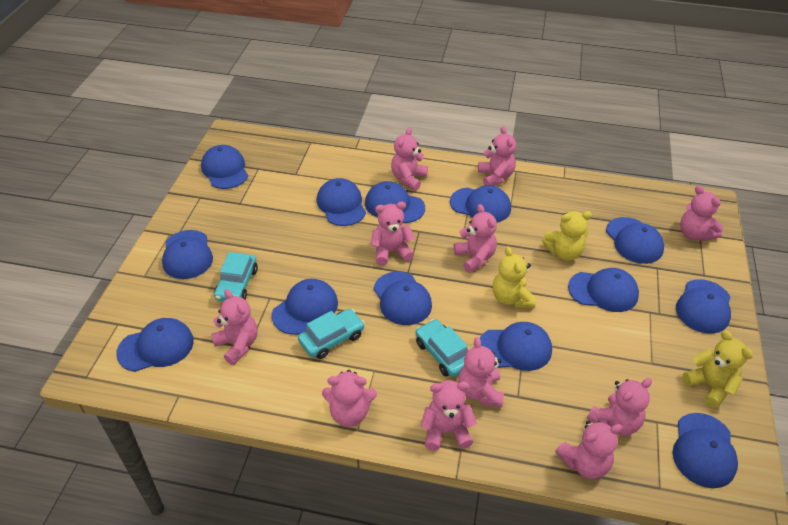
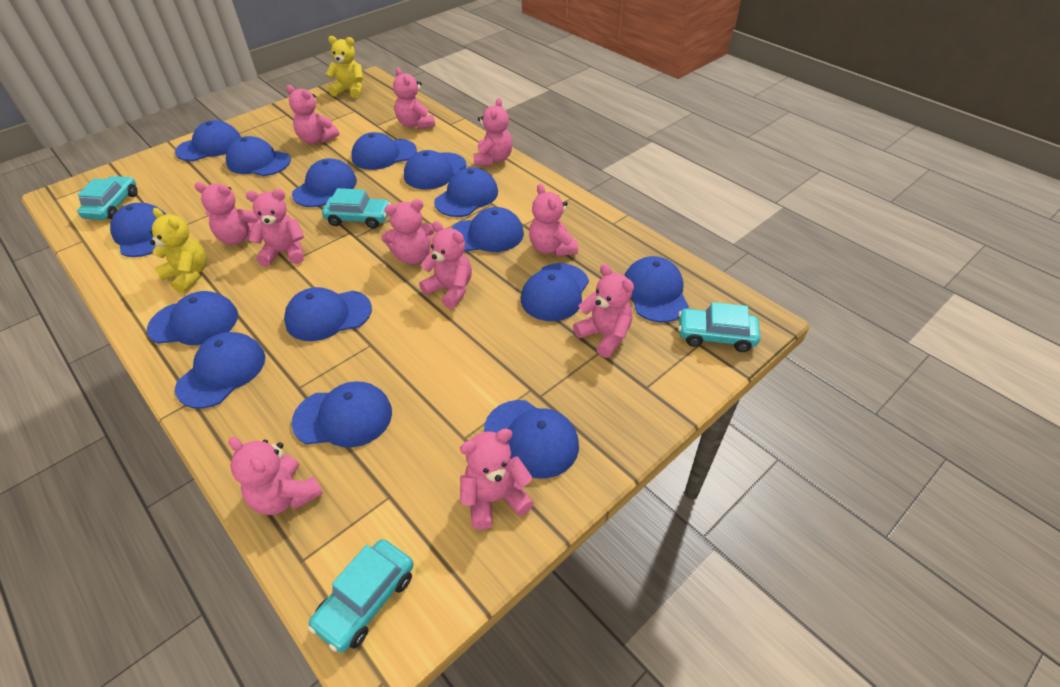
blue cap: [116,318,194,372] [162,230,213,279] [201,145,248,189] [272,279,338,335] [316,178,366,226] [365,181,425,223] [374,272,432,325] [450,185,511,223] [480,322,552,371] [568,268,639,312] [606,217,664,264] [673,413,738,488] [676,279,731,334] = 13 -> [110,203,166,257] [147,291,238,345] [175,120,241,161] [175,332,265,409] [226,136,291,176] [284,287,372,341] [292,158,357,207] [292,381,392,448] [351,132,417,170] [404,150,467,190] [434,167,498,217] [451,207,524,252] [484,400,579,478] [521,263,589,321] [624,256,689,322] = 15
turquoise car: [214,252,258,302] [298,309,365,359] [415,319,468,377] = 3 -> [77,176,138,220] [308,539,414,652] [322,188,391,228] [678,302,760,352] = 4
yellow teddy bear: [493,246,536,308] [542,211,592,261] [683,330,753,408] = 3 -> [150,208,206,293] [326,36,363,98] = 2

